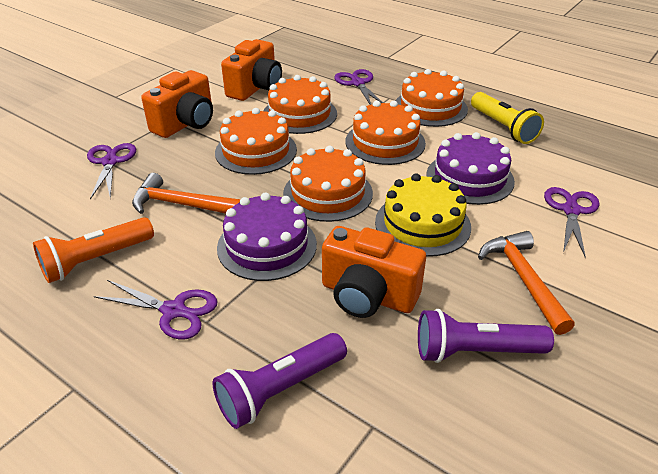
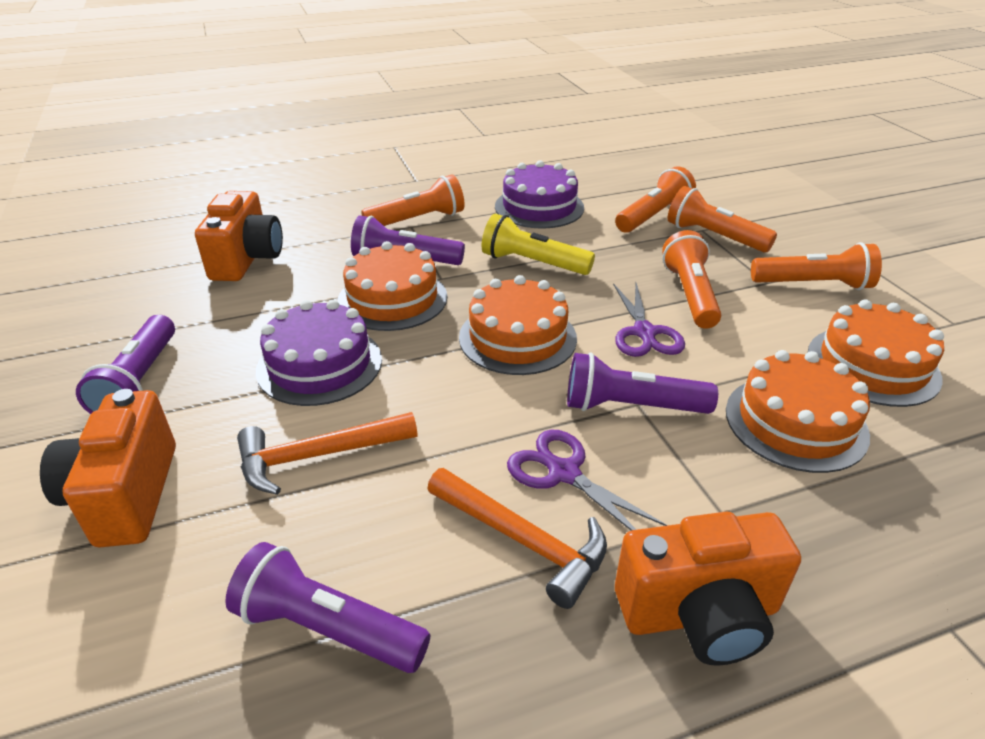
orange cake: [215,108,297,175] [264,75,337,134] [283,146,373,222] [346,101,426,165] [395,69,468,127] = 5 -> [337,241,447,331] [459,275,577,375] [726,350,870,473] [808,299,944,407] = 4
orange flashlight: [33,217,154,283] = 1 -> [361,174,465,226] [615,166,696,233] [662,230,721,329] [668,186,777,252] [751,242,882,290] = 5
purple flashlight: [213,333,347,429] [418,309,554,363] = 2 -> [76,315,175,414] [225,542,430,673] [351,215,465,265] [567,352,718,414] = 4
purple scissors: [87,143,136,199] [94,280,217,339] [334,69,383,105] [544,187,600,258] = 4 -> [507,430,668,531] [613,283,685,357] = 2
yellow cake: [375,174,471,257] = 1 -> none = 0

